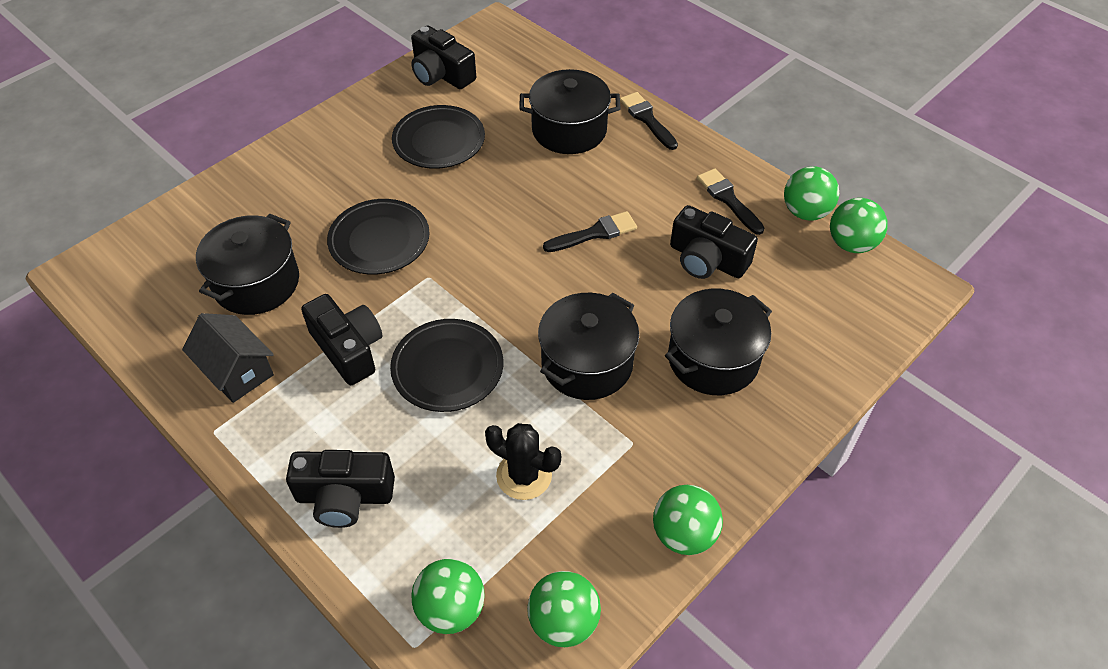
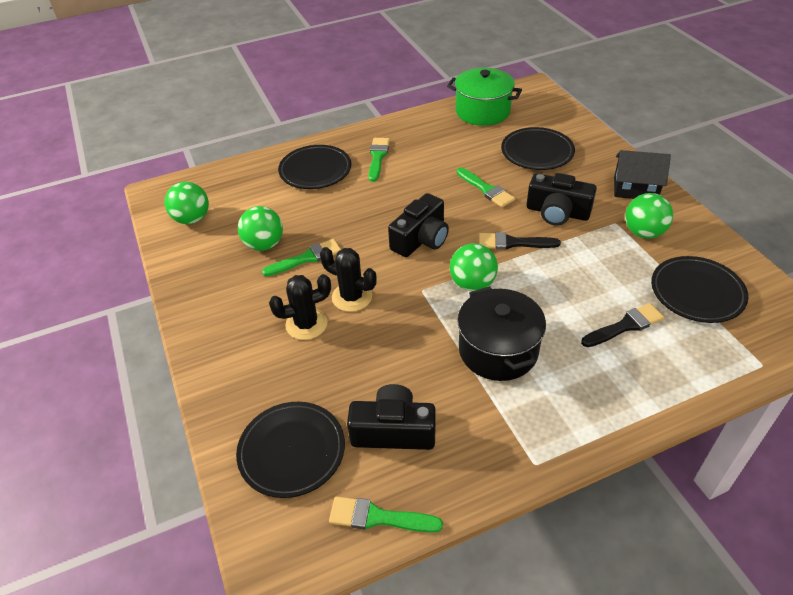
black brush: [543,211,637,252] [620,92,678,150] [697,169,764,235] = 3 -> [479,232,561,250] [581,303,664,347] = 2
black cactus: [485,423,561,500] = 1 -> [269,274,331,340] [320,247,377,312] = 2
black camera: [286,450,395,528] [301,294,383,385] [411,25,476,89] [670,205,758,279] = 4 -> [347,384,436,450] [388,193,449,257] [527,173,597,226] = 3
black plate: [327,199,429,275] [390,319,503,412] [392,105,485,169] = 3 -> [236,402,345,498] [278,145,351,189] [501,127,575,170] [651,256,748,323] = 4
black pot: [196,214,299,315] [519,69,621,154] [538,293,639,400] [665,289,772,395] = 4 -> [457,286,546,381] = 1
green ball: [411,559,485,634] [527,571,601,647] [653,485,723,555] [784,166,839,221] [830,198,888,253] = 5 -> [164,182,209,224] [238,206,283,251] [450,243,498,291] [625,193,673,239] = 4
green brush: none = 0 -> [262,239,341,276] [329,496,443,533] [368,138,390,182] [457,168,515,208] = 4
green pot: none = 0 -> [447,68,522,126] = 1

